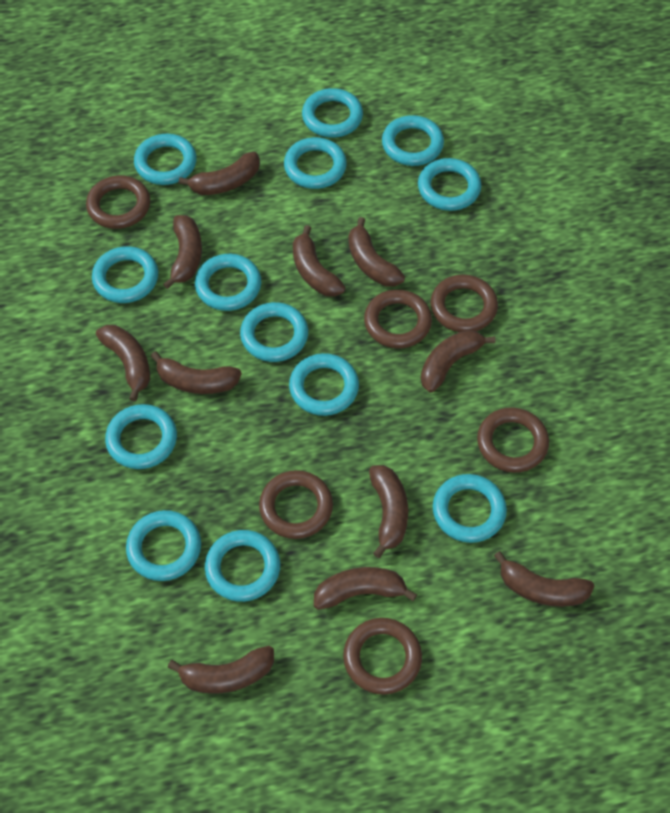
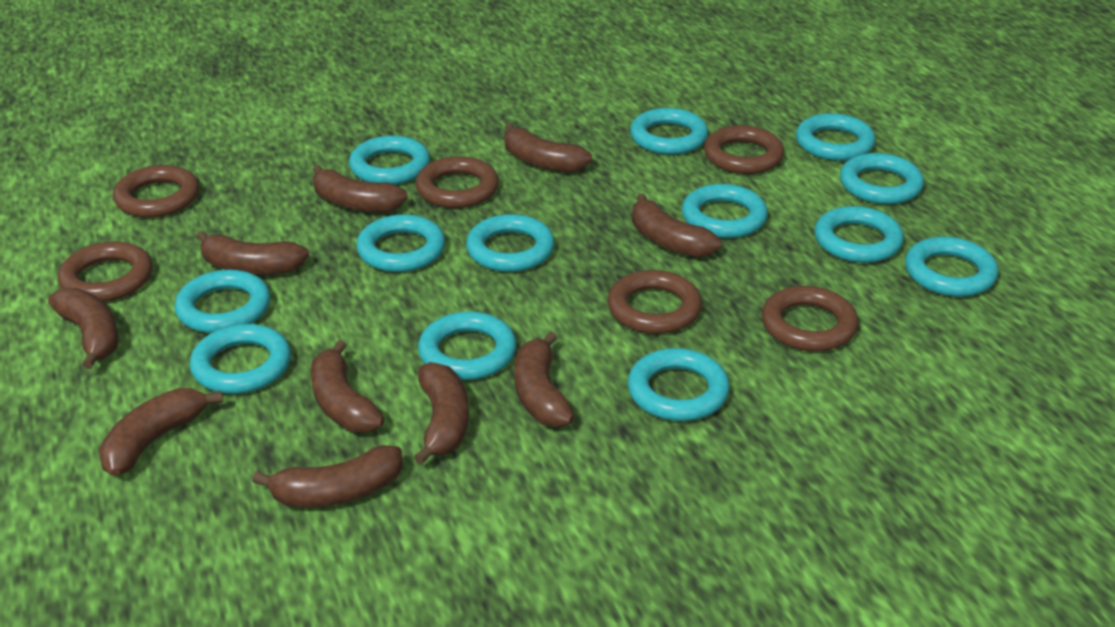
brown banana: [96,325,150,402] [151,351,242,394] [163,215,202,289] [168,646,274,694] [179,152,260,195] [293,225,346,297] [314,567,417,610] [348,217,405,287] [369,465,408,558] [421,330,496,393] [494,551,594,607] = 11 -> [48,287,118,369] [99,388,223,476] [197,231,309,275] [252,445,403,507] [311,340,384,432] [313,165,408,212] [414,362,469,465] [504,123,592,172] [515,331,574,427] [632,194,721,258] = 10

